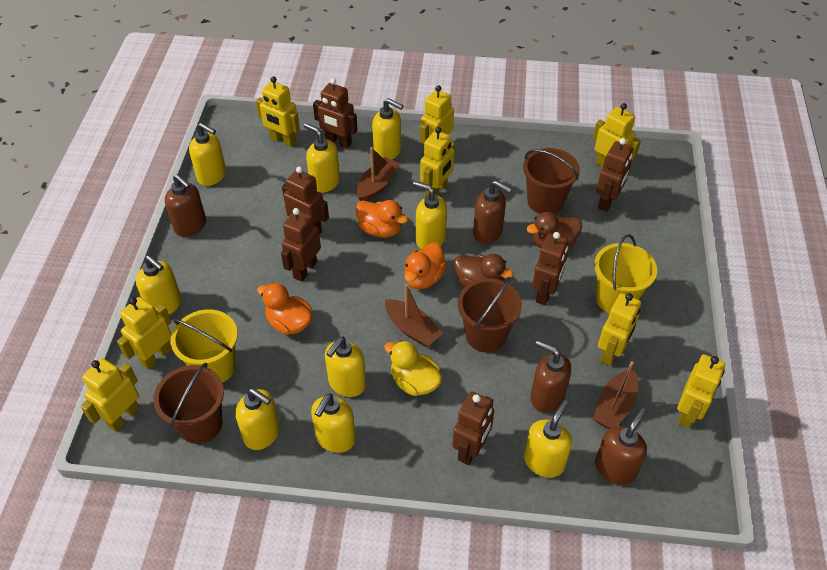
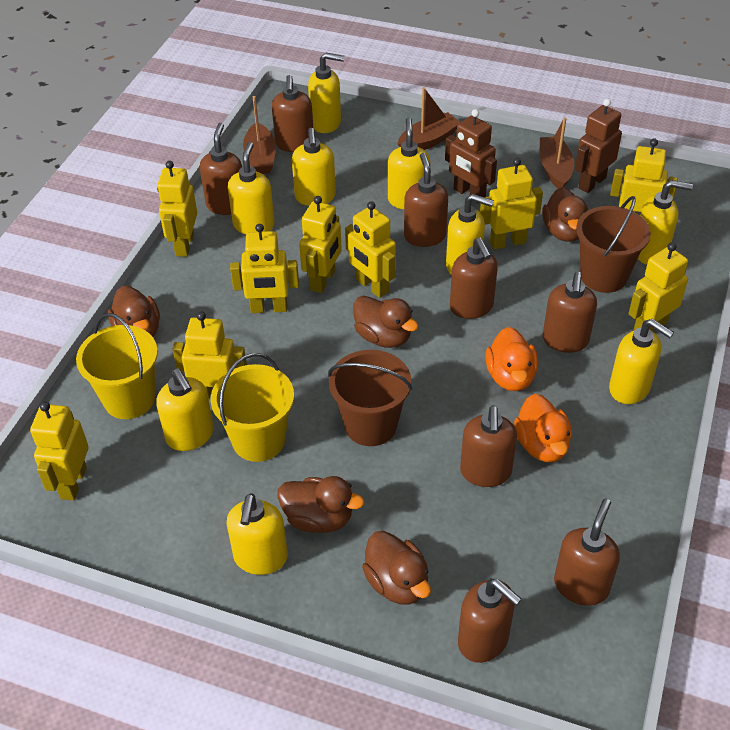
brown bucket: [153,362,224,444] [458,277,522,353] [523,148,580,214] = 3 -> [328,350,412,446] [576,196,651,293] = 2
brown duck: [454,254,514,287] [526,212,582,248] = 2 -> [108,286,160,337] [277,476,364,533] [353,296,419,348] [362,531,431,605] [542,187,588,242] = 5
brown robot: [281,208,321,281] [282,167,329,234] [313,78,358,149] [452,391,494,465] [532,232,568,305] [596,138,633,212] = 6 -> [445,109,497,203] [575,99,622,193] = 2
brown soap dispenser: [165,174,206,237] [473,180,512,244] [530,340,571,413] [595,408,647,485] = 4 -> [200,123,242,215] [272,75,313,152] [404,153,448,247] [450,238,498,319] [458,579,522,663] [460,405,517,487] [543,271,597,353] [554,499,620,606] = 8
orange duck: [257,283,313,335] [355,200,408,238] [404,243,447,289] = 3 -> [485,327,538,391] [514,394,572,462] = 2
yellow duck: [384,340,442,396] = 1 -> none = 0
yellow robot: [81,358,139,432] [117,297,172,370] [256,77,300,147] [420,85,454,144] [420,127,455,196] [593,103,641,167] [598,293,641,366] [677,354,725,428] = 8 -> [30,402,89,501] [157,161,197,257] [172,312,247,400] [230,224,299,313] [299,196,342,293] [345,201,396,298] [480,158,543,250] [610,138,678,212] [628,242,688,331] = 9

